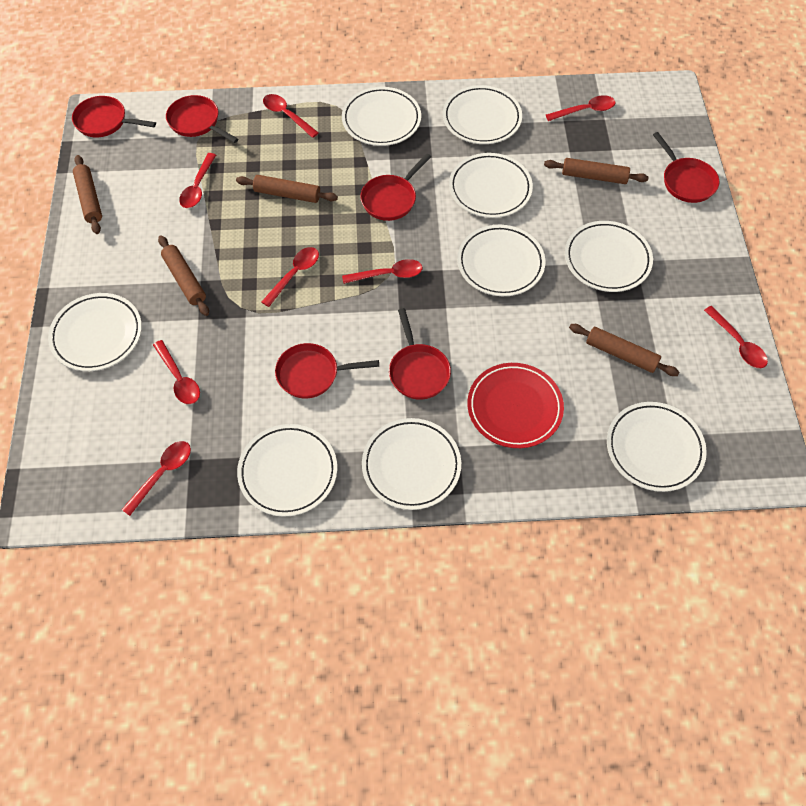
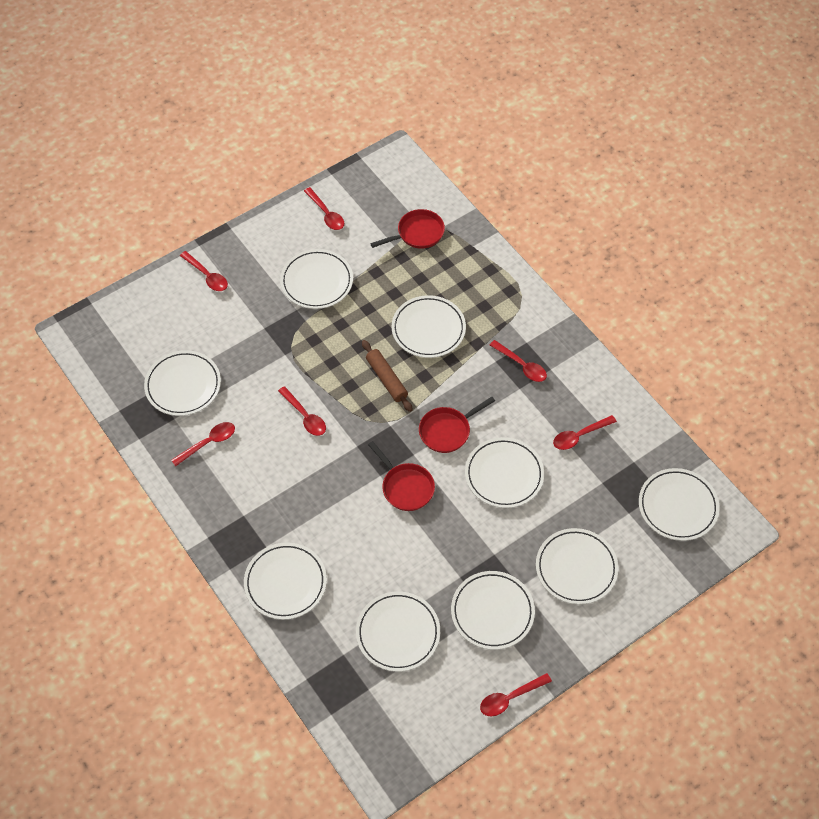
brown rolling pin: [73,155,102,234] [158,235,209,316] [236,175,338,203] [544,158,649,184] [569,324,679,376] = 5 -> [362,340,413,412] = 1
red pan: [72,96,156,137] [166,95,238,143] [275,343,379,398] [360,153,431,221] [389,308,451,400] [653,132,719,203] = 6 -> [368,441,435,511] [370,209,445,249] [419,397,495,453] = 3
red plate: [467,363,564,448] = 1 -> none = 0
red spoon: [121,441,191,516] [153,340,200,404] [179,153,216,208] [262,247,319,307] [263,94,319,138] [342,259,423,284] [546,95,616,121] [704,306,768,368] = 8 -> [171,422,235,466] [180,251,228,291] [278,386,326,436] [304,187,344,230] [480,673,552,716] [490,340,547,382] [553,415,617,450] = 7

